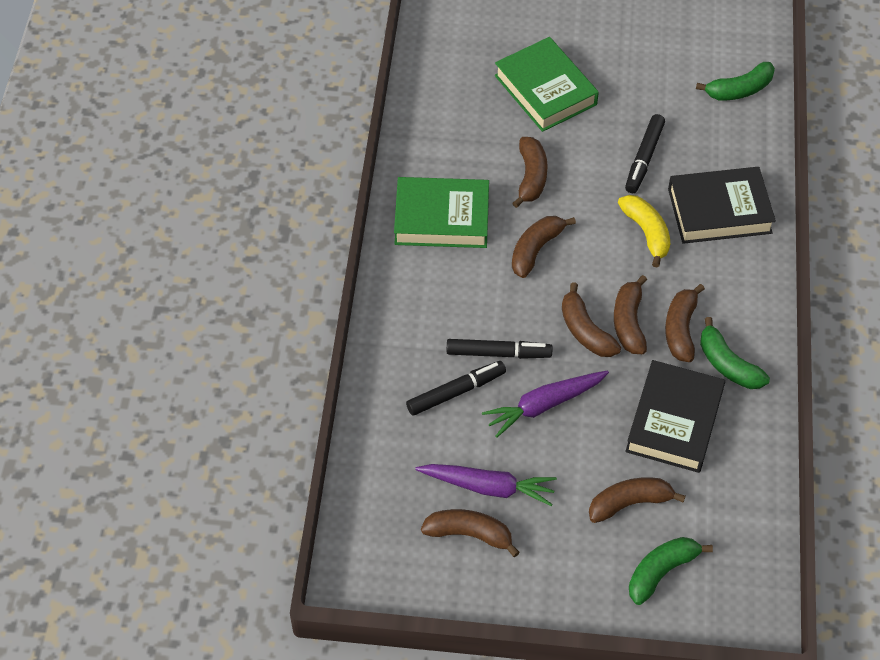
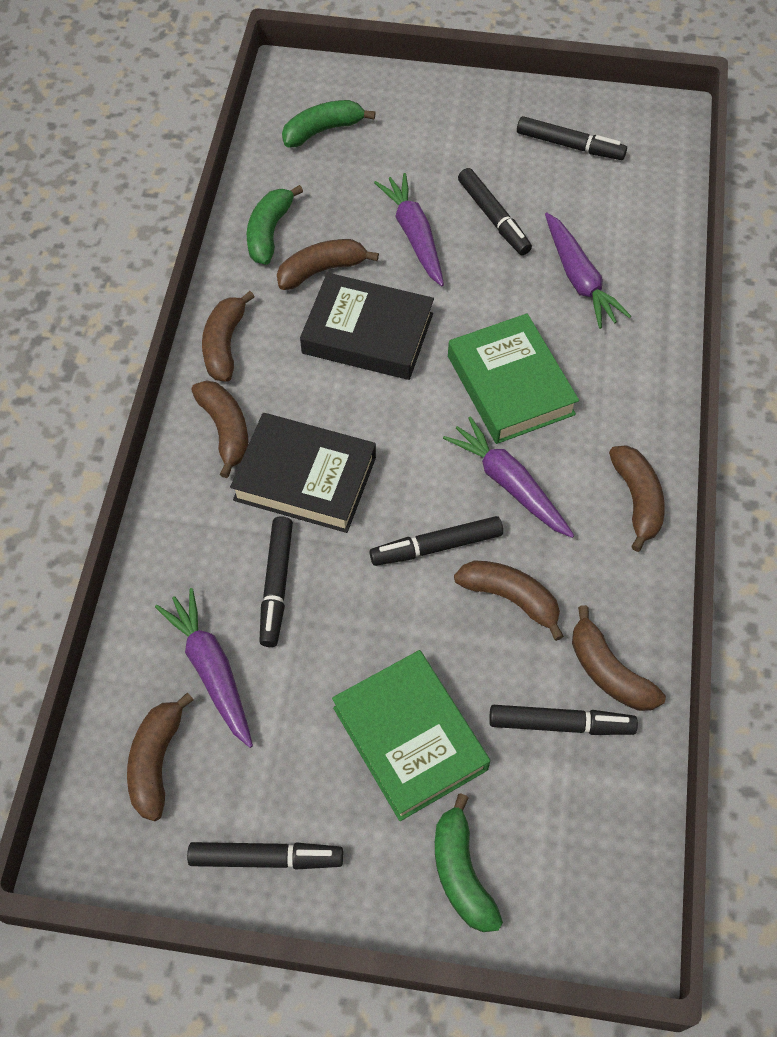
black marker: [406,361,506,416] [447,339,553,359] [625,114,665,193] = 3 -> [187,842,343,870] [259,516,293,647] [369,516,503,566] [458,168,532,255] [489,705,638,735] [517,116,627,160] = 6
purple carrot: [415,464,557,506] [482,371,609,438] = 2 -> [155,588,253,748] [374,173,444,286] [443,416,574,538] [545,212,631,329] = 4
yellow banana: [618,195,671,267] = 1 -> none = 0

